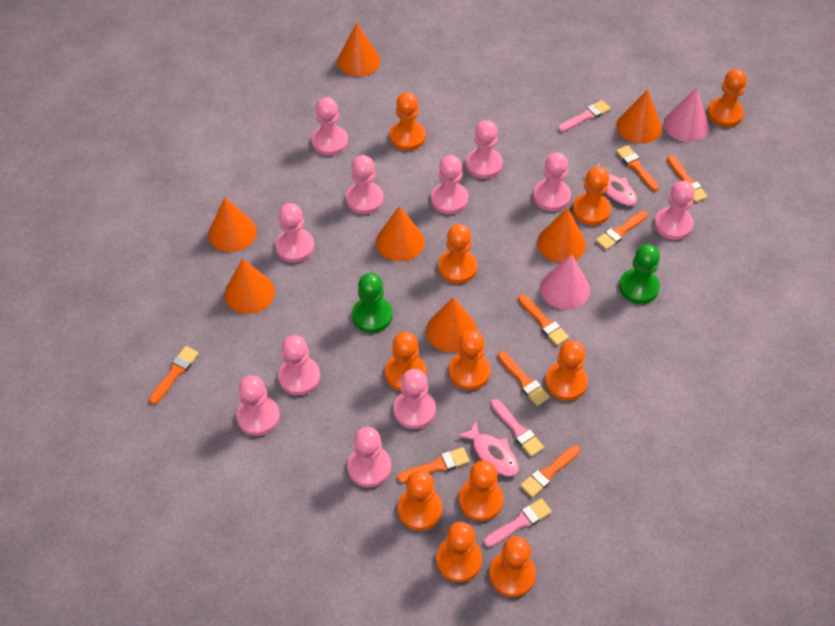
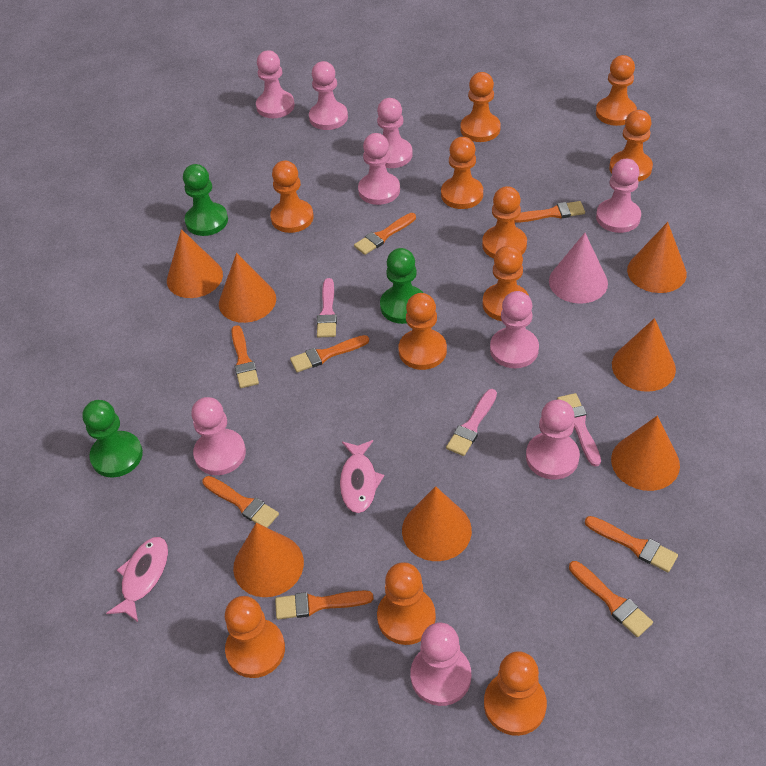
green pawn: [352,273,392,333] [619,244,660,304] = 2 -> [83,400,143,477] [183,164,228,236] [380,248,423,324] = 3
pink cone: [540,254,590,310] [664,88,709,142] = 2 -> [549,233,608,304] = 1
pink pawn: [236,375,280,436] [275,203,314,263] [278,335,320,395] [312,97,348,156] [346,155,384,214] [347,427,391,487] [393,369,436,429] [431,155,468,214] [466,120,503,179] [533,152,571,211] [654,181,695,240] = 11 -> [191,397,246,475] [256,50,295,118] [309,61,348,130] [358,133,400,205] [377,98,413,168] [410,622,471,706] [490,291,539,368] [526,400,580,480] [596,159,641,233] = 9

